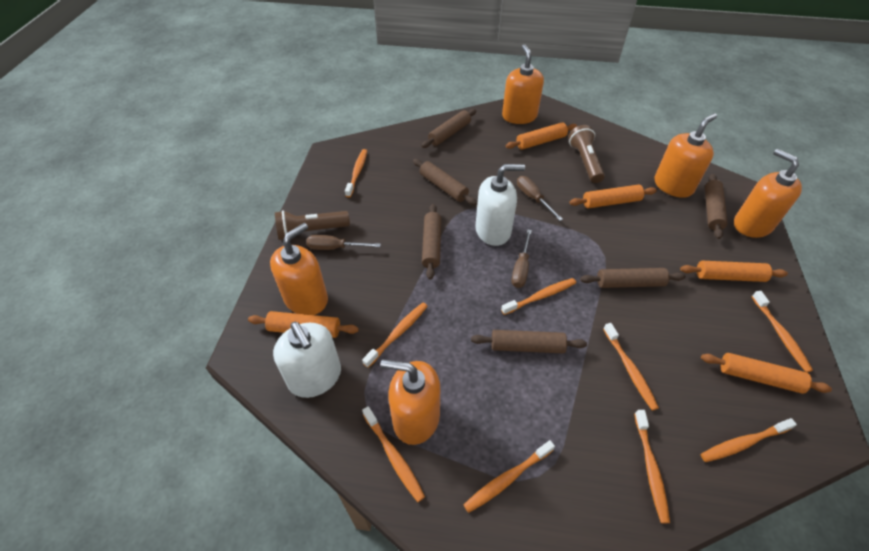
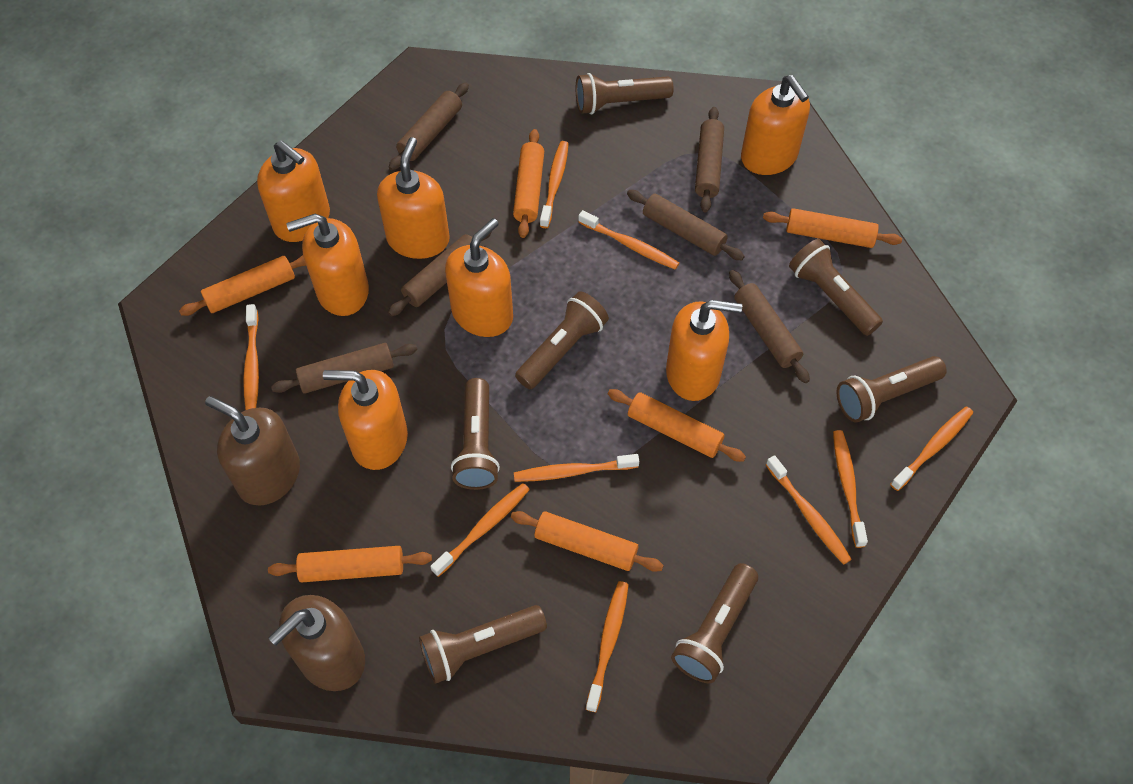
brown flashlight: [275,210,350,240] [568,125,605,183] = 2 -> [419,605,547,684] [451,378,500,490] [515,291,609,389] [576,73,674,114] [671,563,758,683] [789,239,883,336] [836,356,947,423] = 7
brown screwdriver: [306,235,381,250] [511,229,532,288] [517,176,563,221] = 3 -> none = 0
brown soap dispenser: none = 0 -> [205,396,300,506] [268,595,365,691] = 2
orange rolling pin: [248,311,359,338] [506,122,577,150] [569,185,657,208] [680,261,788,282] [701,353,832,394] = 5 -> [179,255,306,316] [268,546,432,583] [511,511,664,572] [513,129,544,238] [608,389,746,462] [763,208,902,248] = 6
orange soap dispenser: [270,223,328,315] [380,359,440,445] [502,44,544,124] [654,113,717,198] [734,149,802,238] = 5 -> [257,141,330,242] [286,214,369,316] [323,370,408,470] [377,137,450,259] [445,218,513,337] [666,300,742,401] [741,75,810,175] = 7
white soap dispenser: [273,322,341,398] [475,164,525,246] = 2 -> none = 0

